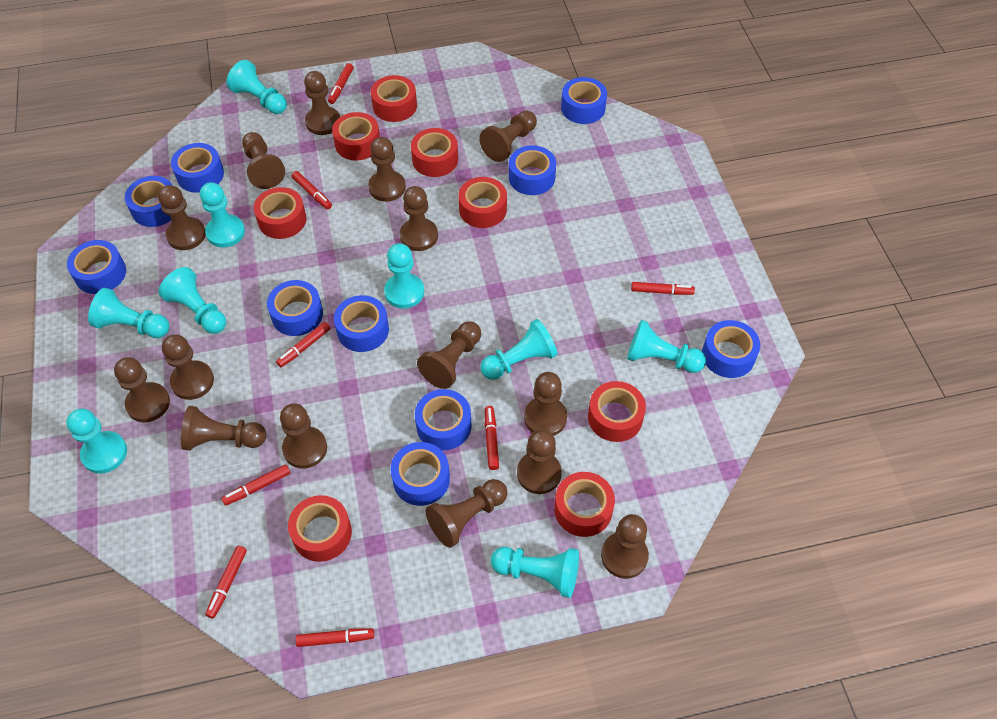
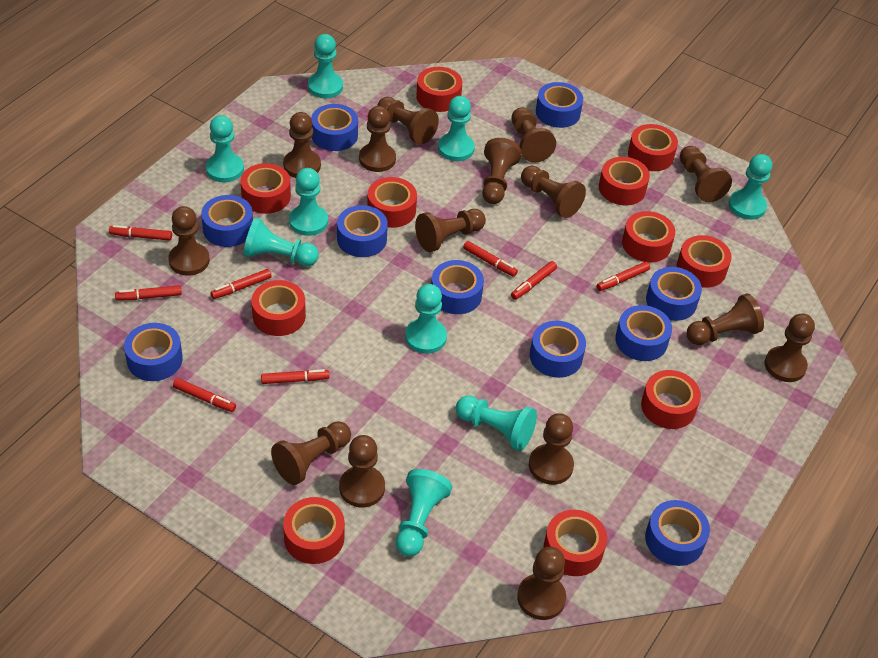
red tape: [254,187,306,239] [288,495,352,562] [332,112,380,161] [371,75,417,122] [411,128,458,177] [458,177,507,228] [554,472,615,537] [588,381,646,442] = 8 -> [240,163,291,214] [252,280,306,336] [283,497,345,564] [367,177,417,228] [416,67,462,112] [544,510,607,576] [599,157,650,205] [622,211,676,263] [628,124,678,171] [641,370,701,429] [677,235,732,288] = 11

